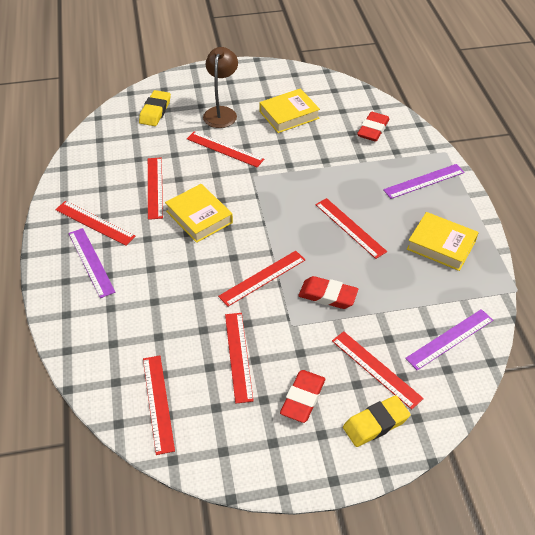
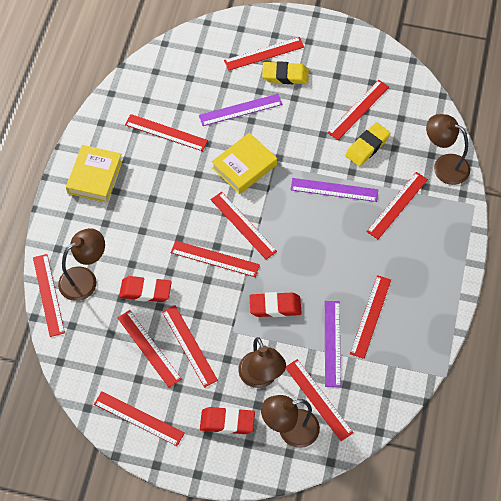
brown lamp: [203,47,238,128] = 1 -> [58,228,105,301] [238,337,286,388] [261,395,320,448] [426,114,470,185] = 4
red ruler: [55,201,135,246] [143,356,175,455] [148,157,163,220] [187,131,264,167] [218,251,305,307] [225,313,254,403] [315,198,387,259] [332,331,424,410] = 8 -> [33,254,65,337] [94,391,185,446] [118,310,182,388] [125,114,208,151] [162,305,218,388] [171,240,260,277] [210,192,277,259] [224,37,304,71] [286,359,354,441] [327,80,389,140] [350,275,391,359] [366,172,428,239] = 12
yellow book: [165,184,233,243] [259,88,320,133] [407,212,479,271] = 3 -> [66,145,123,203] [212,133,277,194] = 2

